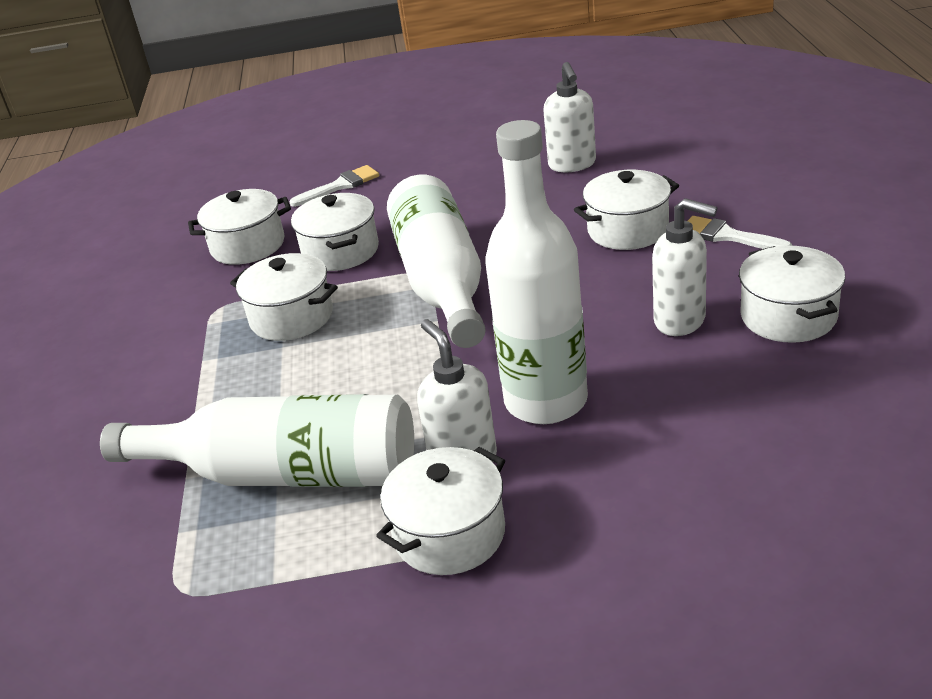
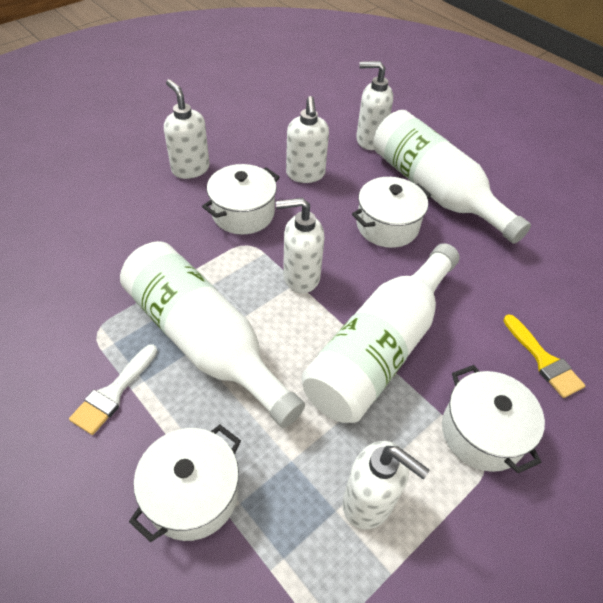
white brush: [289,165,379,207] [688,216,792,249] = 2 -> [69,344,158,435] = 1
white pot: [188,189,291,265] [230,253,338,341] [291,193,379,271] [376,447,505,575] [574,170,679,250] [739,246,845,343] = 6 -> [129,425,241,542] [202,164,280,235] [352,177,431,248] [442,365,545,473] = 4
white soap dispenser: [417,319,497,462] [543,62,596,172] [652,198,717,336] = 3 -> [164,79,210,179] [276,198,324,293] [286,96,329,183] [342,441,430,529] [356,61,393,150] = 5
yellow brush: none = 0 -> [503,314,585,398] = 1

